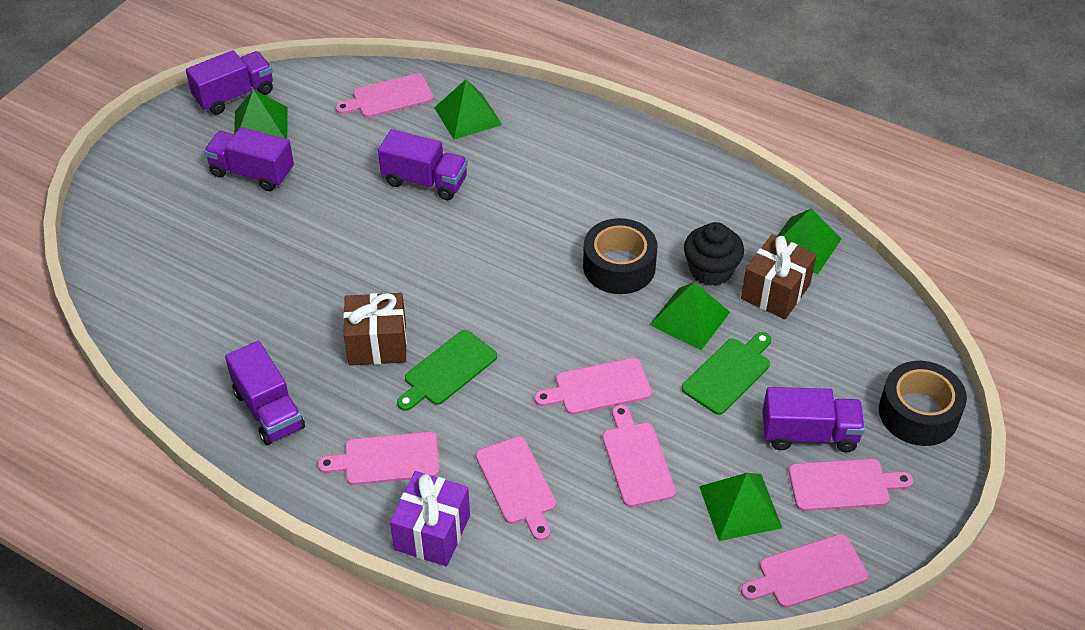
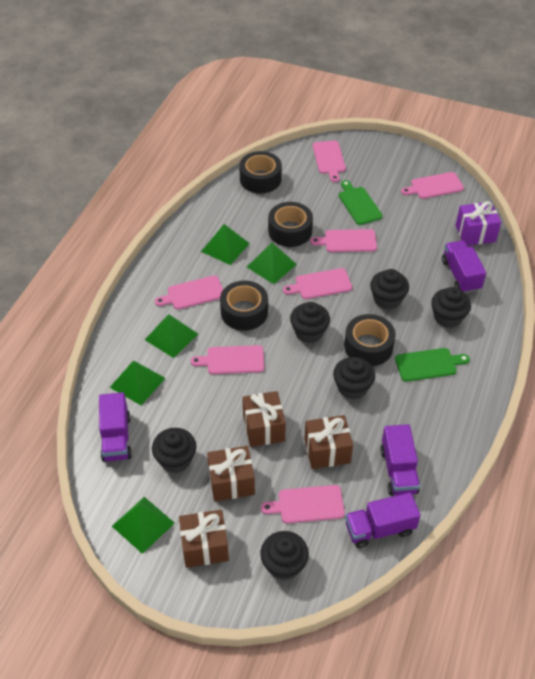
black cupcake: [684,222,744,286] = 1 -> [152,428,196,473] [260,531,309,580] [290,302,330,343] [333,357,375,400] [370,269,409,310] [431,287,471,328] = 6
black tape: [583,218,658,294] [879,361,967,446] = 2 -> [220,281,268,331] [239,151,282,193] [268,202,313,247] [344,314,396,366] = 4
brown gift: [343,293,407,366] [741,234,817,319] = 2 -> [179,510,229,568] [207,446,255,502] [242,391,286,447] [304,415,353,469] = 4
purple truck: [186,50,273,115] [204,127,294,191] [225,341,305,445] [378,129,468,200] [762,387,865,452] = 5 -> [99,392,132,462] [345,492,421,548] [380,424,420,496] [442,240,486,293] = 4

